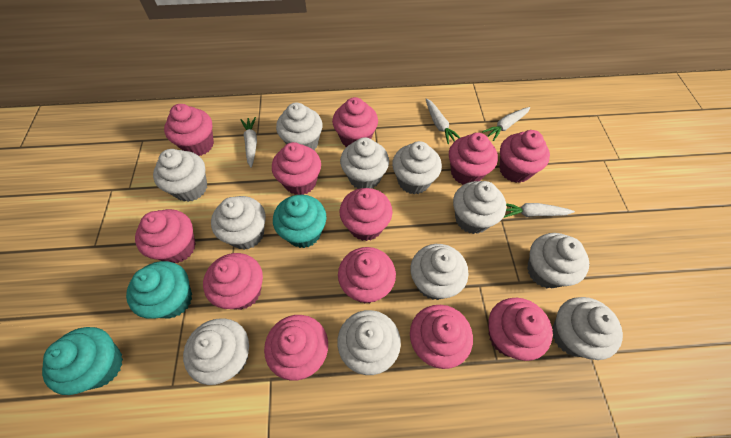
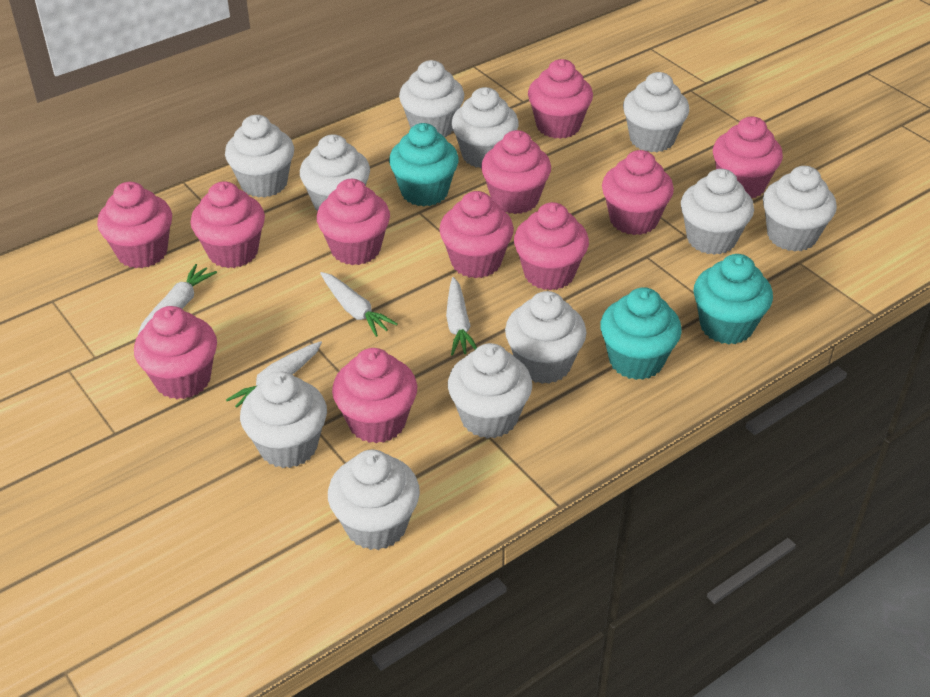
pink cupcake: [135,209,196,263] [164,104,214,156] [203,253,263,310] [264,315,328,381] [272,142,321,195] [332,97,378,147] [338,247,396,303] [339,188,393,241] [410,305,473,369] [449,133,498,185] [488,298,553,361] [499,130,550,183] = 12 -> [97,182,172,268] [134,306,217,399] [191,181,265,268] [317,179,390,265] [332,348,417,443] [439,191,514,278] [481,130,551,214] [514,202,589,290] [528,59,593,139] [602,150,674,235] [713,117,783,198] = 11

